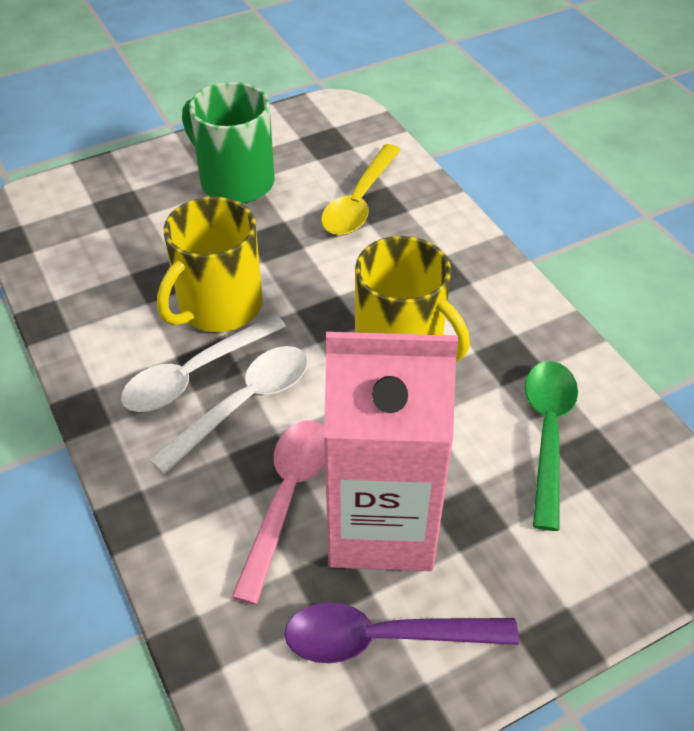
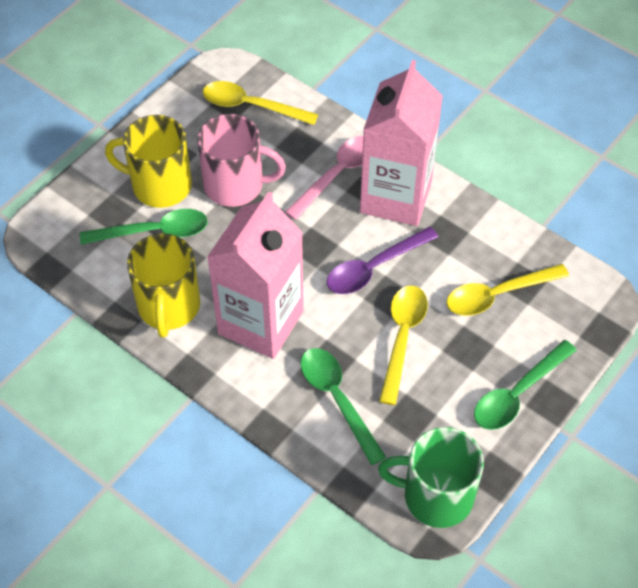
green spoon: [525,361,578,531] = 1 -> [80,209,208,245] [300,348,386,465] [474,340,577,430] = 3
pink carton: [324,332,458,571] = 1 -> [207,192,304,359] [360,60,443,226] = 2
pink mug: none = 0 -> [197,114,286,207] = 1
white spoon: [121,314,286,412] [149,346,308,474] = 2 -> none = 0
yellow spoon: [321,144,401,235] = 1 -> [203,81,318,125] [379,286,428,405] [446,264,569,316] = 3

